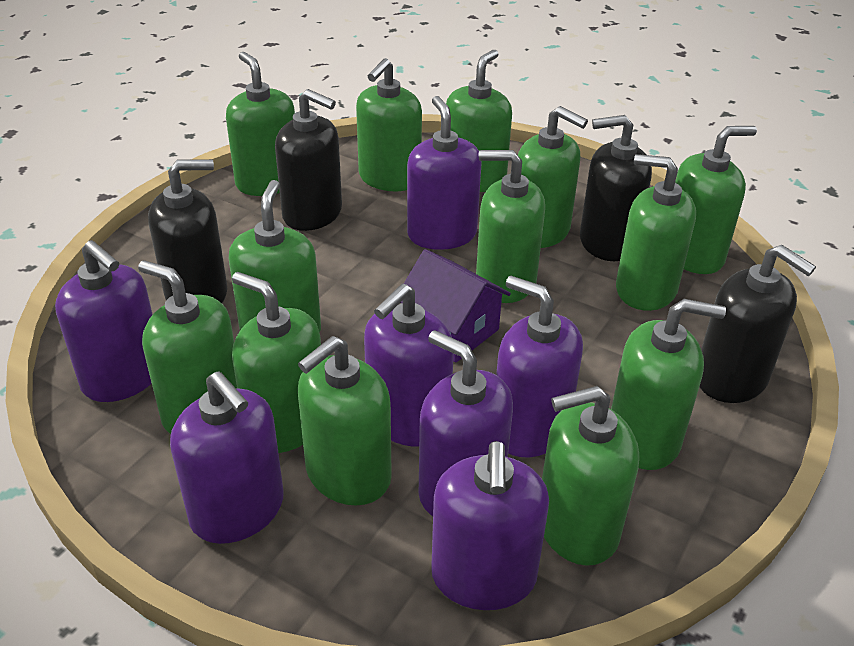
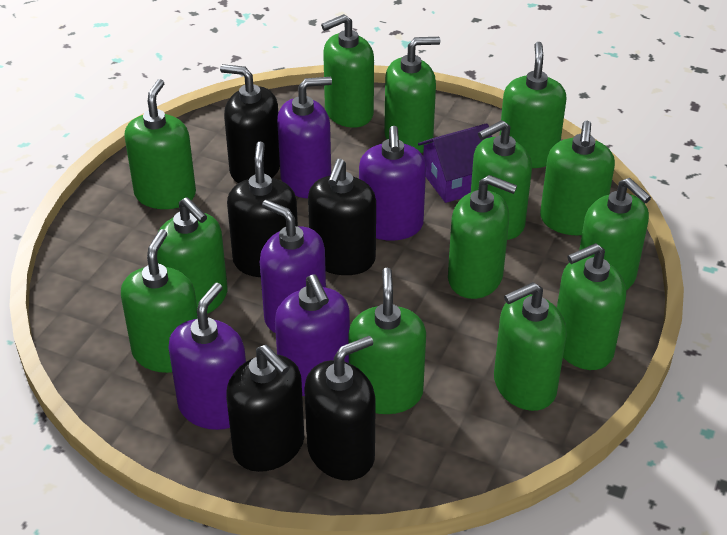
black soap dispenser: [148,159,227,303] [275,89,342,231] [580,115,652,261] [699,245,816,403] = 4 -> [220,64,280,183] [226,345,304,472] [227,141,298,277] [304,336,376,480] [308,159,376,275] = 5
purple soap dispenser: [55,240,153,402] [170,371,284,544] [364,284,454,447] [407,96,482,250] [419,330,513,516] [431,441,549,610] [496,276,583,457] = 7 -> [169,283,246,430] [260,200,326,333] [275,274,350,396] [277,77,332,198] [359,126,426,241] = 5

